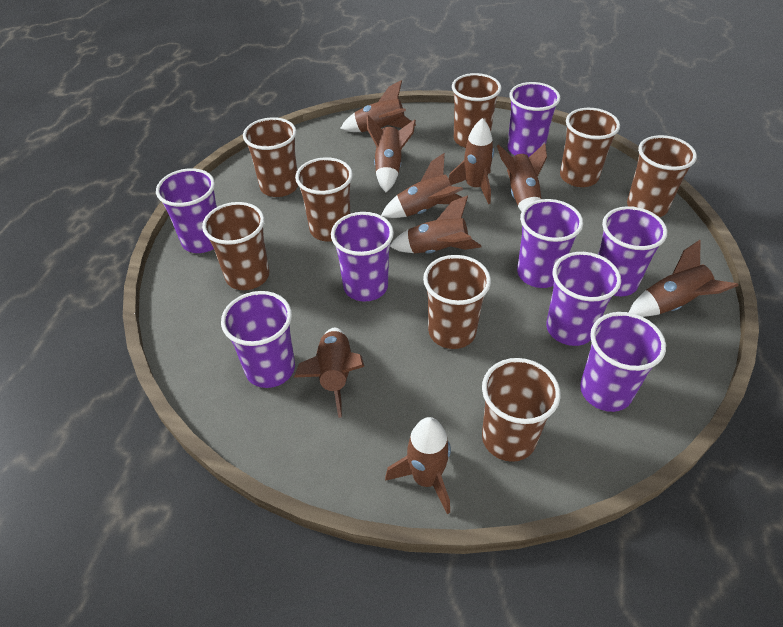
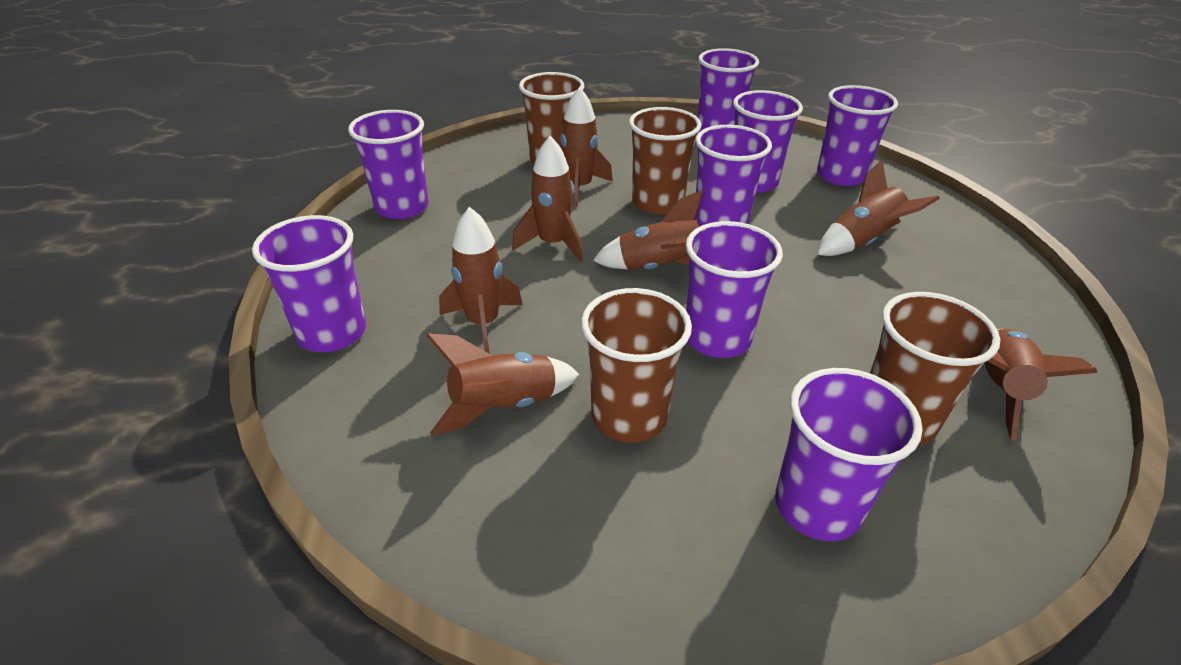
brown cup: [202,202,269,290] [243,117,298,197] [295,157,353,242] [423,255,491,349] [452,73,501,148] [482,358,561,462] [560,108,620,187] [627,135,697,217] = 8 -> [519,72,585,165] [581,288,692,443] [629,107,701,214] [870,292,1000,445] = 4
brown rocket: [294,328,364,418] [340,80,416,132] [366,115,416,192] [381,153,463,218] [385,417,451,514] [390,195,482,253] [449,118,494,204] [497,143,547,212] [629,240,738,317] = 9 -> [426,333,579,435] [439,207,523,354] [512,136,583,262] [560,87,613,207] [593,190,704,270] [817,160,940,256] [982,329,1098,441] = 7

